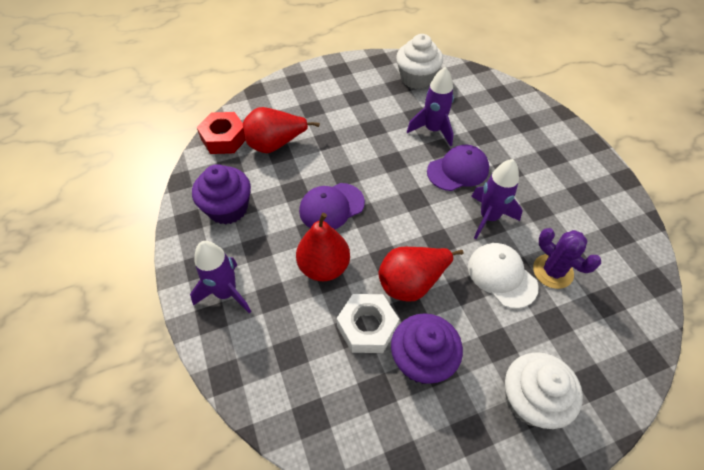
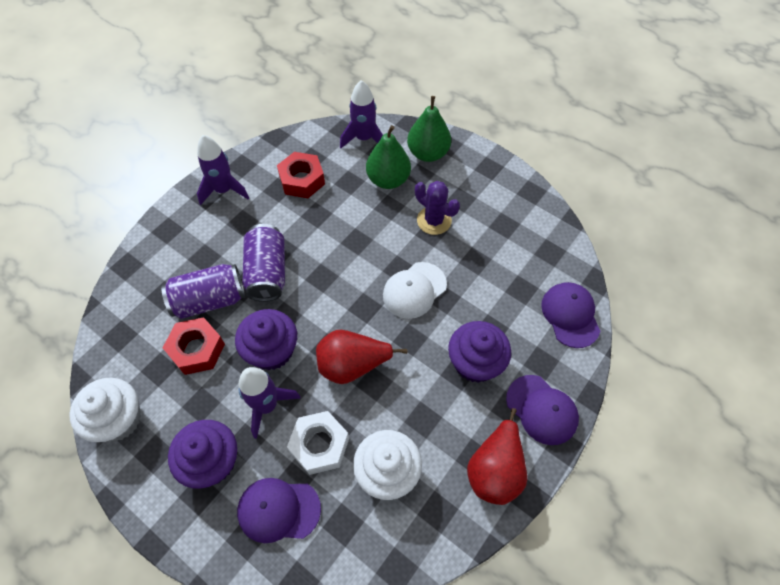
green pear: none = 0 -> [366,125,411,189] [407,96,451,162] = 2
purple can: none = 0 -> [161,264,245,319] [242,224,285,302] = 2
purple cap: [299,183,365,229] [427,145,489,191] = 2 -> [237,478,321,543] [506,375,579,445] [541,282,600,348] = 3
purple cupcake: [192,164,251,225] [391,313,463,384] = 2 -> [168,420,237,489] [235,309,297,370] [448,321,511,383] = 3
red nut: [197,112,246,154] = 1 -> [163,317,225,375] [277,152,325,198] = 2
red pear: [243,107,320,153] [296,213,350,281] [378,247,464,302] = 3 -> [316,330,408,384] [467,408,527,505] = 2

